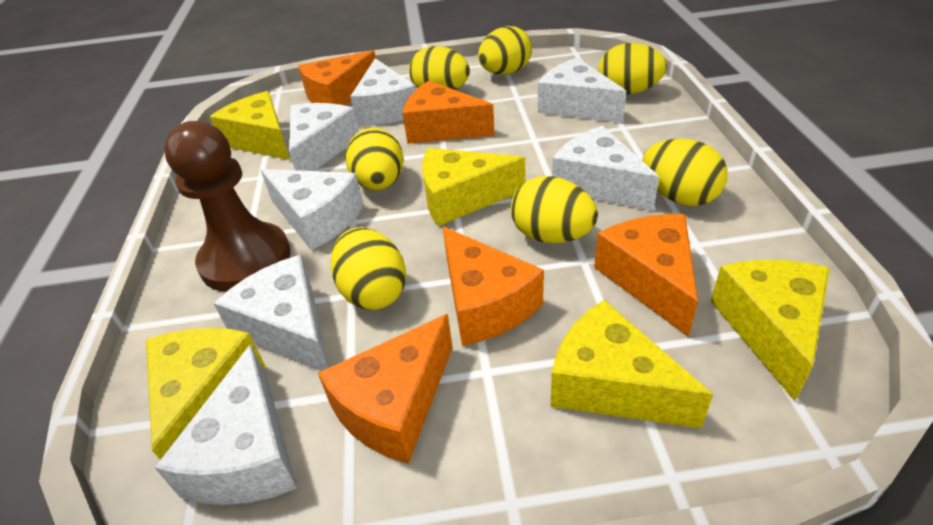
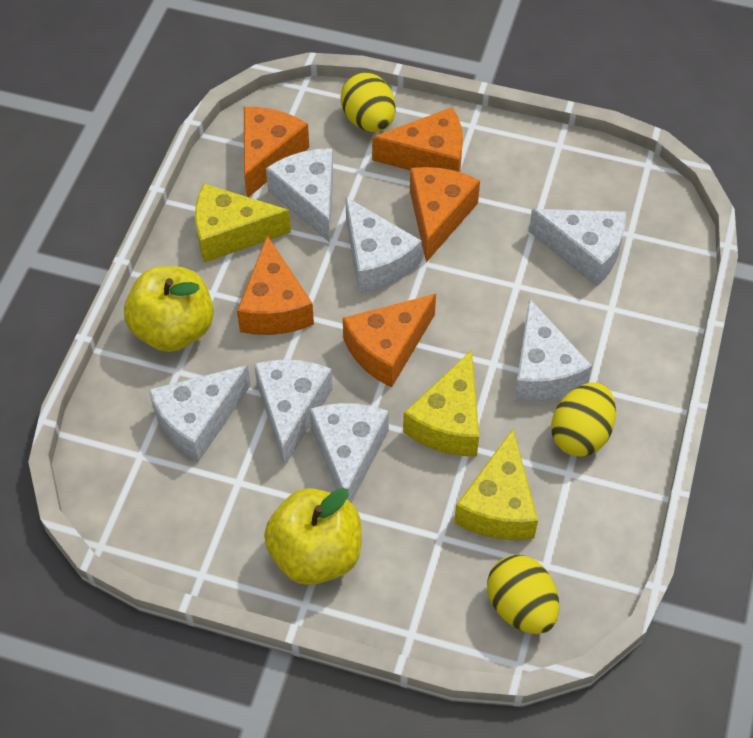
brown pawn: [164,121,291,292] = 1 -> none = 0
yellow apple: none = 0 -> [124,266,214,352] [264,488,362,585] = 2
yellow cheese: [146,328,265,460] [210,91,290,160] [422,148,525,226] [550,300,713,428] [711,260,830,401] = 5 -> [195,184,291,263] [403,350,479,457] [454,429,538,540] = 3
yellow egg: [331,227,406,310] [345,128,404,190] [409,46,470,90] [478,26,532,75] [511,176,598,243] [598,43,667,94] [643,139,728,206] = 7 -> [340,72,396,132] [487,555,559,634] [551,382,616,457] = 3

